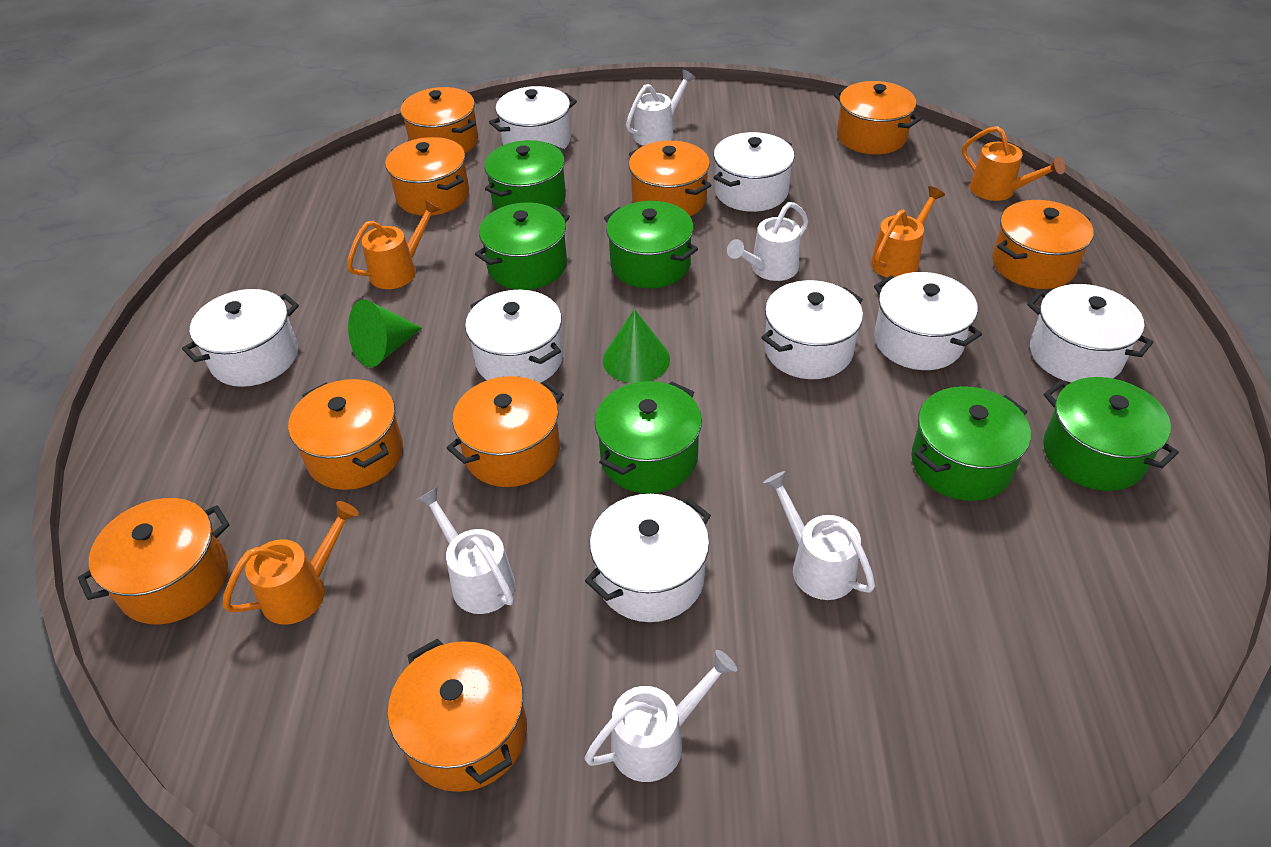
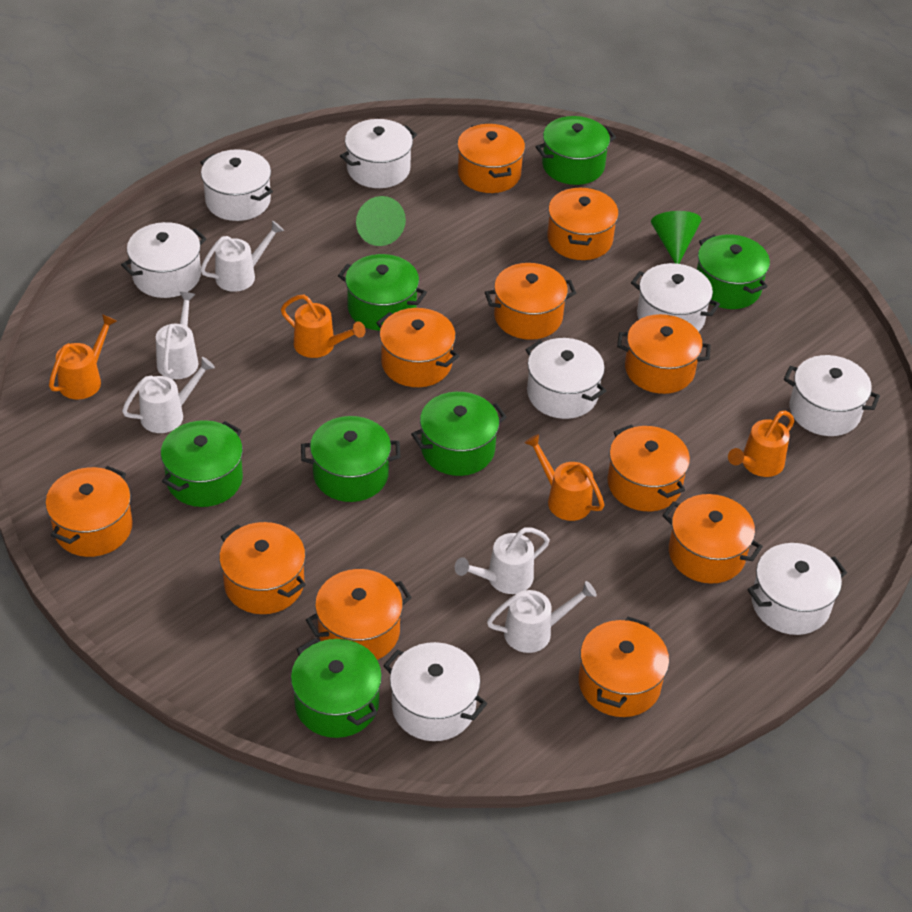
green pot: [475,202,570,290] [484,140,566,210] [595,381,702,494] [604,201,698,288] [911,386,1031,501] [1043,377,1179,491] = 6 -> [161,420,243,507] [291,638,382,738] [301,416,401,502] [338,254,427,331] [411,392,507,476] [535,116,616,185] [697,234,770,309] = 7
orange pot: [78,498,229,624] [288,379,403,490] [385,137,469,216] [388,638,527,792] [400,87,478,153] [447,376,564,487] [629,140,712,216] [834,81,921,155] [992,200,1094,289] = 9 -> [45,466,133,557] [219,522,306,614] [306,569,412,660] [376,308,459,387] [457,123,525,193] [485,263,576,340] [547,187,619,260] [579,617,669,717] [607,425,690,511] [617,314,711,394] [662,494,763,584] = 11

